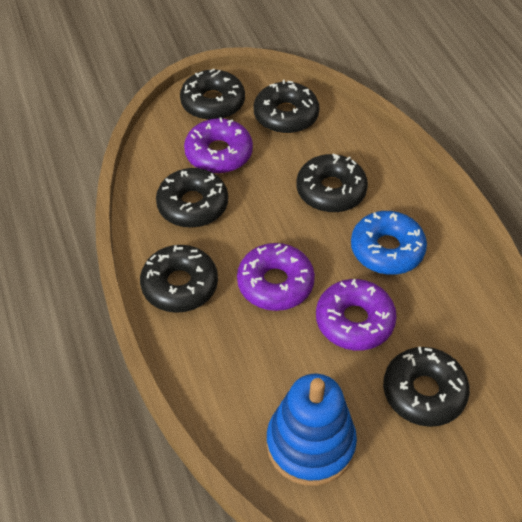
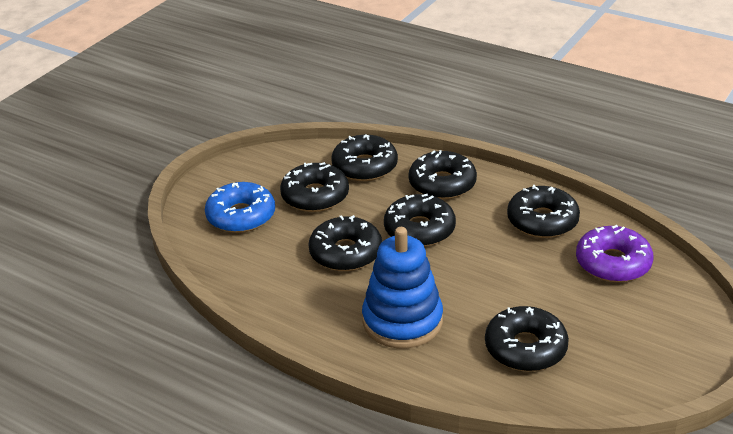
black donut: [140,245,218,313] [156,168,228,228] [180,69,245,120] [254,80,319,134] [297,154,368,213] [383,347,470,427] = 6 -> [280,162,349,212] [308,215,382,271] [331,134,398,181] [384,194,456,247] [408,150,477,200] [485,306,569,371] [507,185,580,238] = 7
purple donut: [184,118,253,174] [237,243,315,311] [316,279,397,351] = 3 -> [576,225,654,282] = 1

